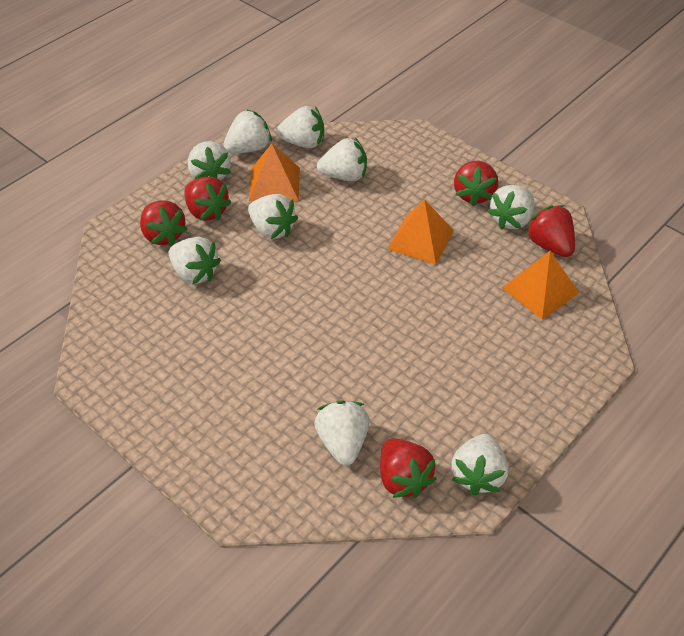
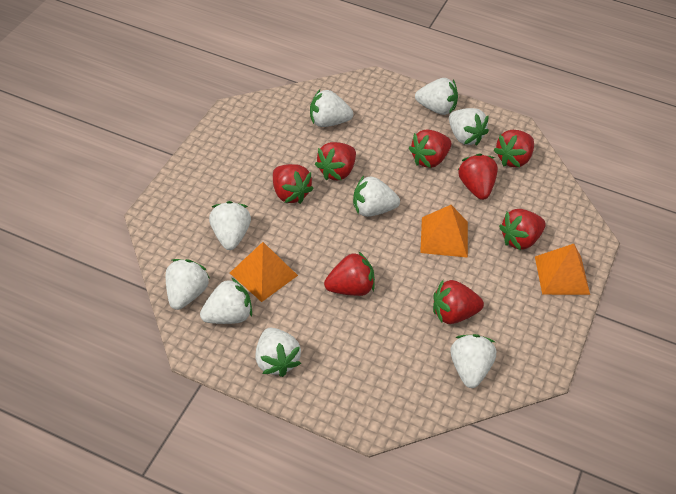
red strawberry: [140,200,187,246] [184,177,231,221] [380,439,436,498] [454,161,498,206] [526,205,575,257] = 5 -> [273,164,314,204] [315,142,356,181] [324,251,375,296] [409,129,452,168] [433,280,484,324] [458,153,498,200] [494,130,534,167] [499,209,546,250] = 8

